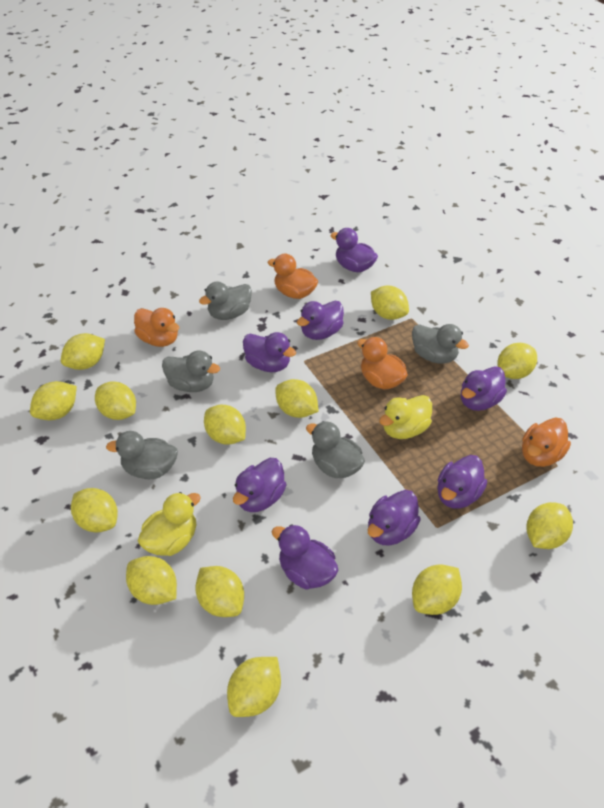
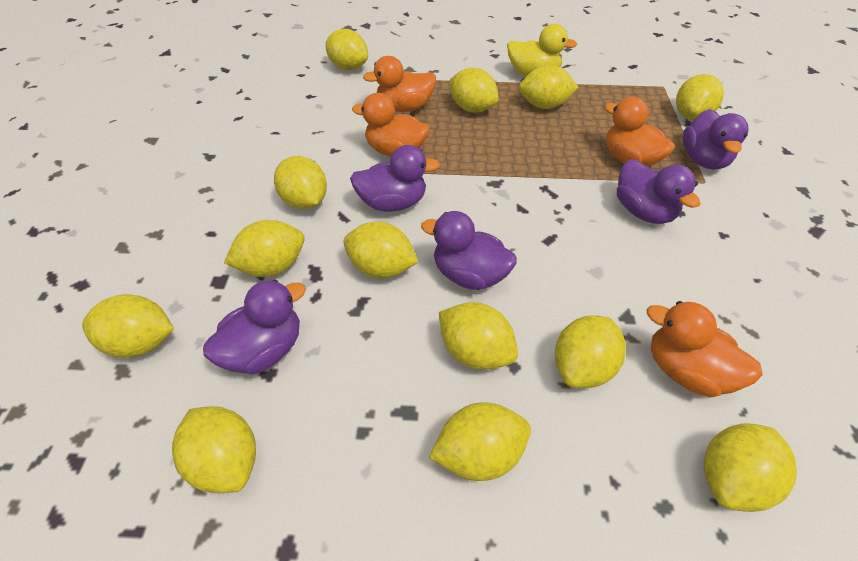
grey duck: [106,431,178,479] [162,350,220,392] [199,282,252,320] [306,421,365,478] [412,324,469,364] = 5 -> none = 0
purple duck: [233,458,287,512] [243,332,296,372] [272,524,338,590] [297,301,344,340] [330,228,378,272] [368,490,421,546] [437,455,487,508] [461,366,507,411] = 8 -> [203,279,306,374] [350,145,440,212] [421,211,517,290] [617,159,701,224] [682,109,749,170] = 5
yellow duck: [138,492,201,556] [379,395,432,439] = 2 -> [507,24,577,76] = 1

